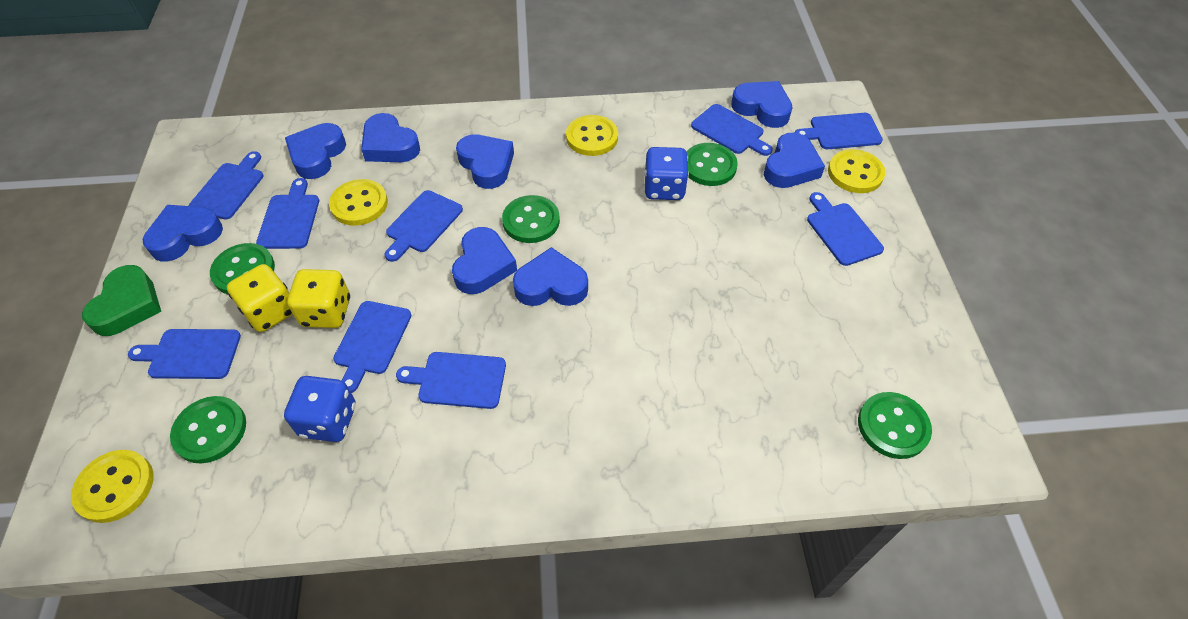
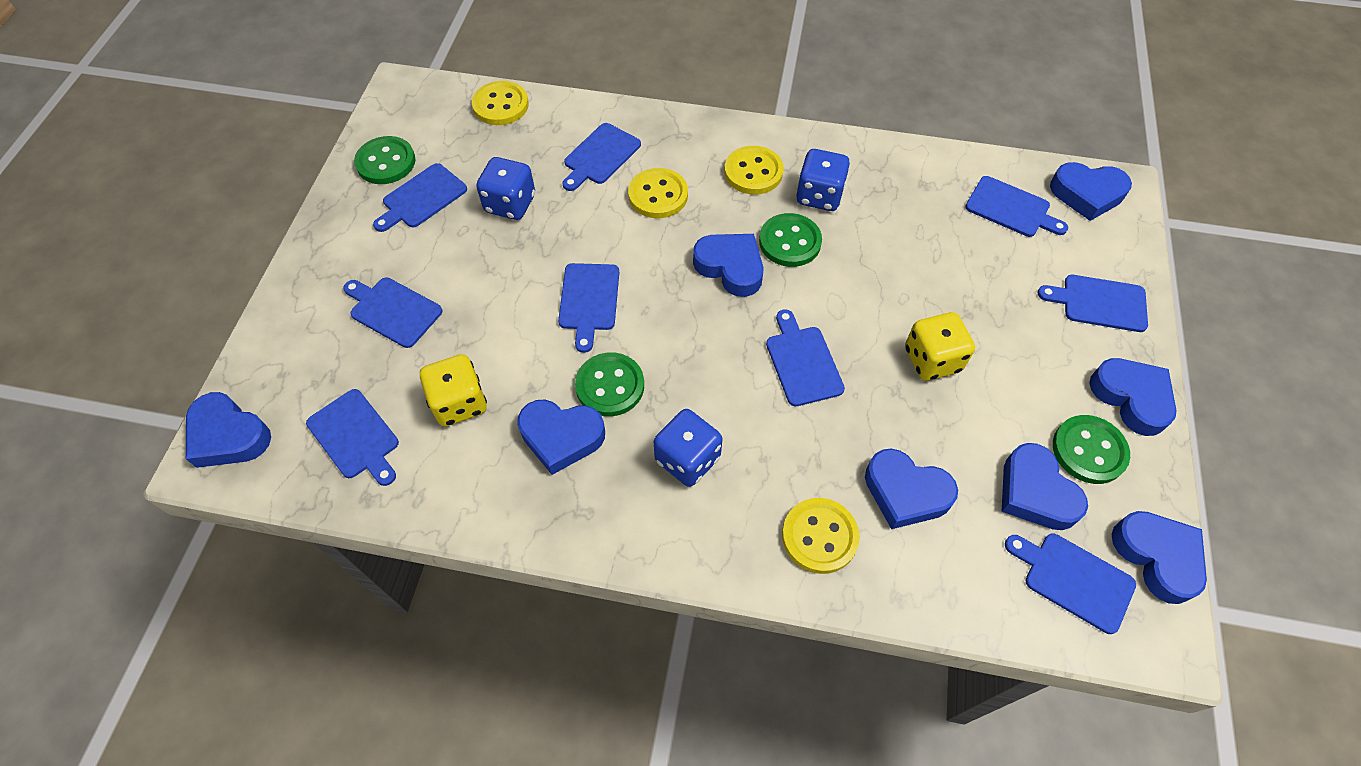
blue dice: [284,376,356,442] [644,147,689,200] = 2 -> [476,157,535,220] [654,409,722,487] [796,149,850,211] = 3
green button: [170,396,246,463] [210,243,275,294] [502,195,560,243] [686,143,738,186] [858,392,932,459] = 5 -> [354,136,416,184] [575,353,644,416] [759,213,822,267] [1053,415,1130,484] = 4
green heart: [82,265,161,336] = 1 -> none = 0

